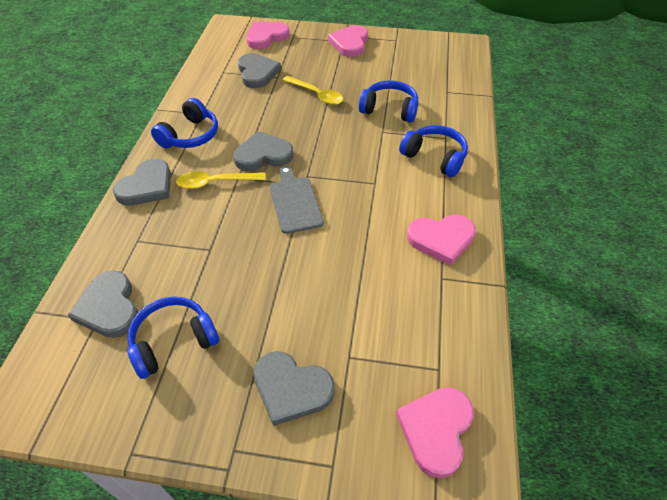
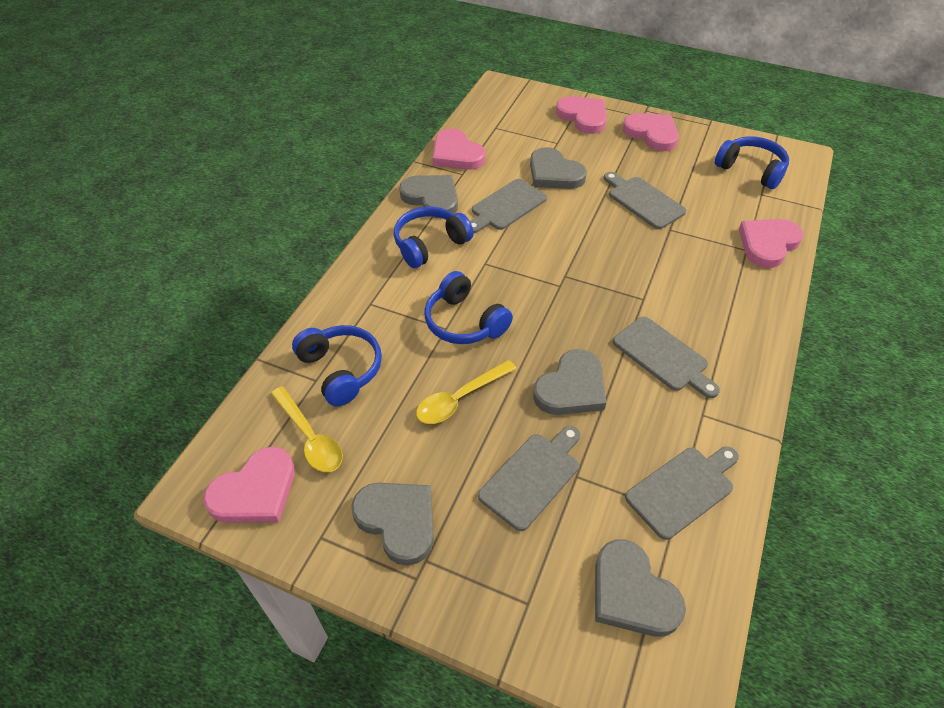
grey cutting board: [270,166,324,234] = 1 -> [470,179,547,233] [478,426,580,531] [604,172,686,229] [613,317,720,398] [625,446,739,540] = 5
pink heart: [246,22,290,49] [328,25,368,57] [396,387,474,478] [407,214,476,265] = 4 -> [203,447,295,523] [433,129,486,170] [556,96,607,134] [622,113,679,151] [739,219,804,268] = 5

